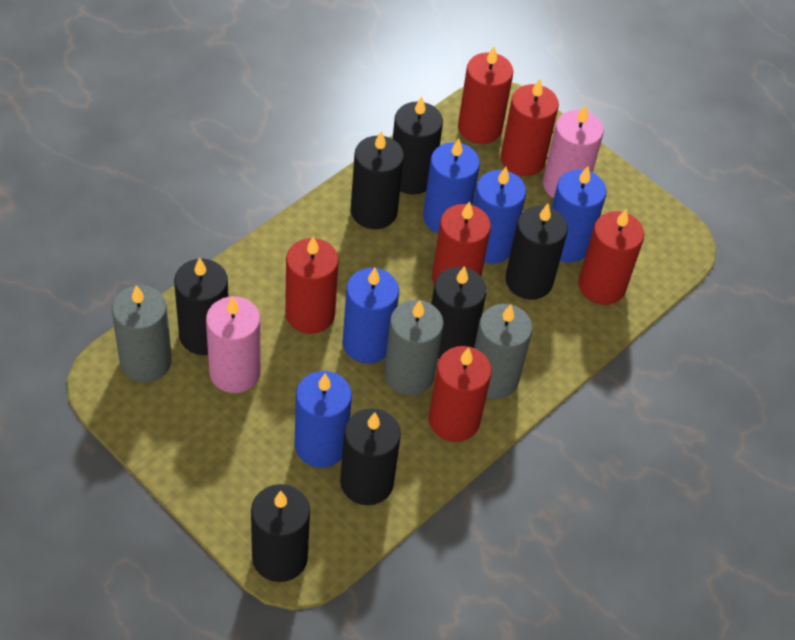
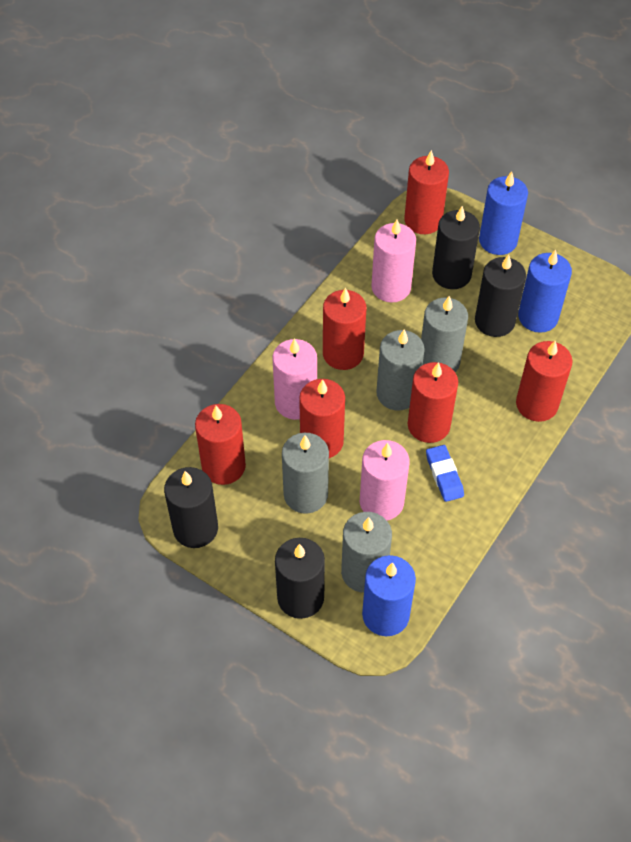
black candle: [174,257,229,355] [251,484,310,582] [340,408,401,505] [351,131,404,229] [393,96,443,195] [431,266,487,359] [505,204,568,300] = 7 -> [164,467,218,548] [275,538,325,619] [432,206,480,289] [475,254,526,337] = 4
blue candle: [295,371,352,468] [343,267,399,364] [423,138,480,234] [473,167,526,264] [551,166,607,263] = 5 -> [362,555,416,636] [479,171,528,255] [518,250,572,333] = 3
blue eraser: none = 0 -> [426,445,464,502] = 1
grey candle: [112,285,172,382] [384,300,444,396] [474,304,532,399] = 3 -> [282,433,329,514] [341,512,392,593] [376,329,425,411] [421,296,468,372] = 4
pink candle: [206,296,261,393] [543,105,604,198] = 2 -> [272,339,317,420] [360,440,410,520] [371,220,416,303] = 3

